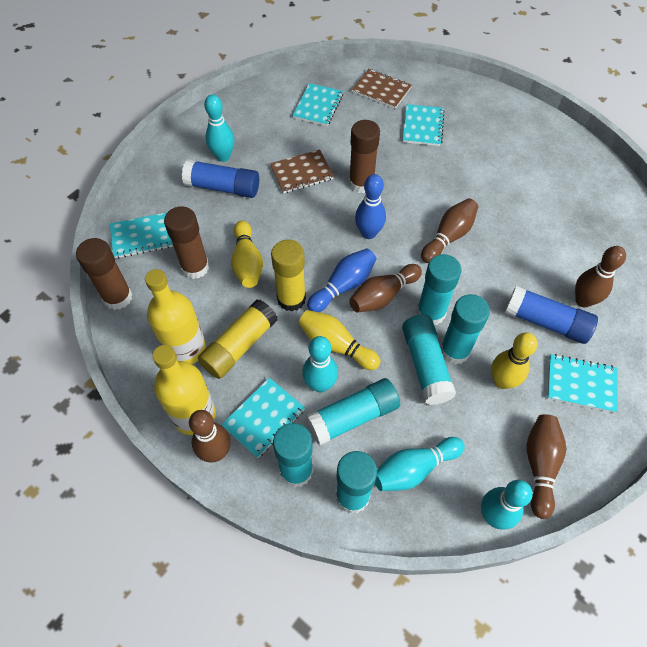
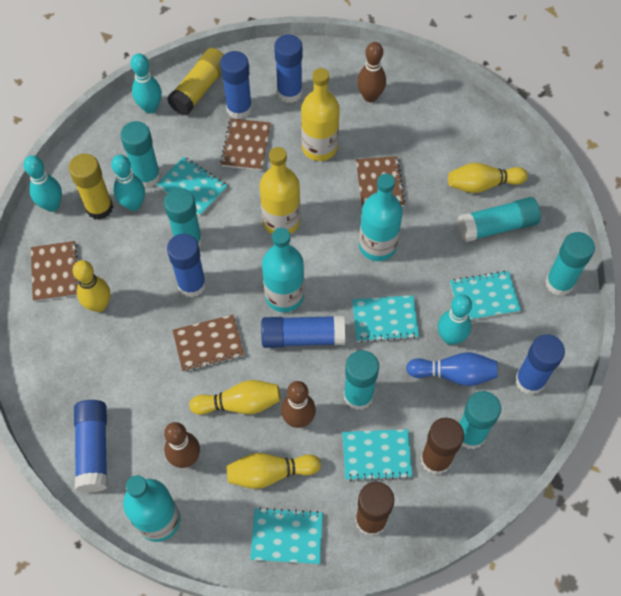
blue bowling pin: [307,248,377,312] [355,174,386,239] = 2 -> [406,352,498,386] = 1
blue glue stick: [182,159,259,198] [505,286,598,344] = 2 -> [74,400,108,493] [167,234,206,297] [220,51,252,119] [261,316,345,348] [274,34,303,103] [515,334,565,395] = 6
brown bowling pin: [189,410,231,462] [349,264,422,312] [421,198,478,263] [526,414,566,519] [575,246,626,308] = 5 -> [164,422,200,468] [281,381,316,428] [357,42,386,102] = 3
brown glue stick: [76,238,133,310] [164,206,209,279] [349,120,380,193] = 3 -> [355,482,394,537] [420,418,464,475] = 2
brown notebook: [270,150,334,194] [352,69,412,109] = 2 -> [31,241,78,302] [173,315,244,372] [220,118,271,171] [356,156,406,207] = 4
turquoise bottle: none = 0 -> [123,475,180,542] [262,228,304,312] [359,173,403,261] = 3
yellow bowling pin: [231,221,263,288] [298,310,381,370] [491,333,538,389] = 3 -> [73,260,110,312] [189,380,281,415] [227,453,321,489] [448,163,528,193] = 4

